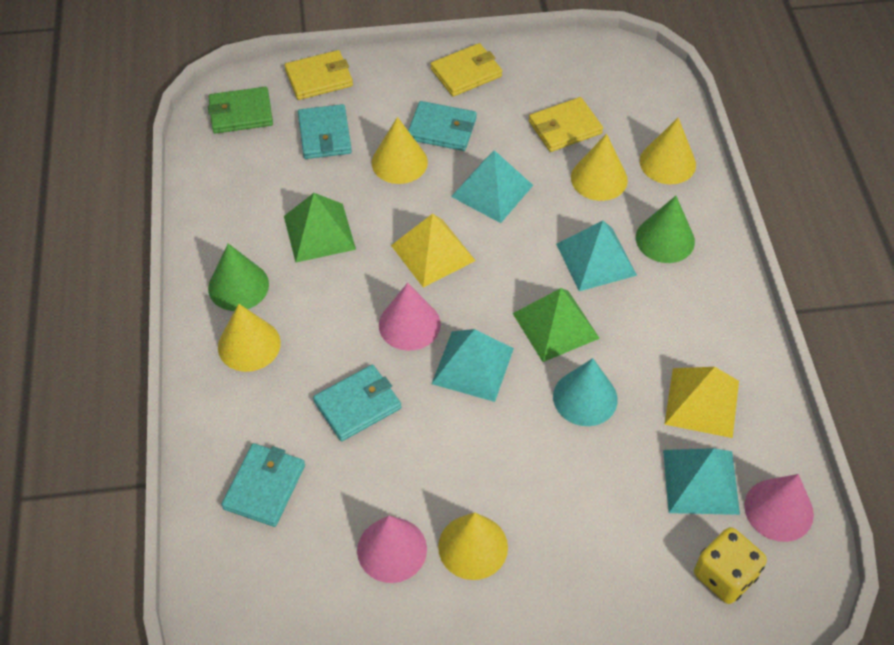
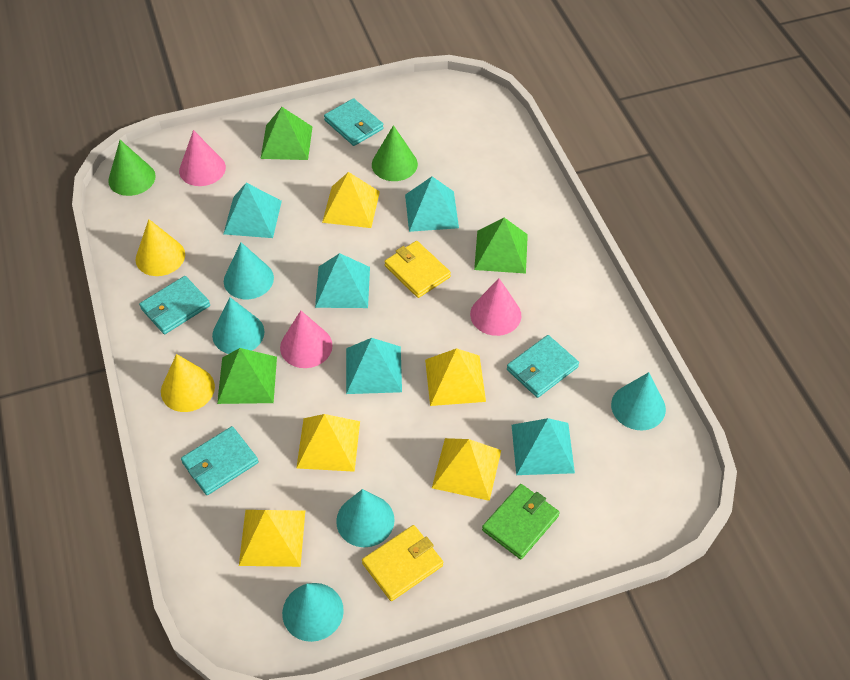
green pyramid: [284,193,356,263] [513,288,600,362] = 2 -> [217,348,277,404] [260,107,313,160] [474,218,528,274] = 3
turquoise cone: [553,358,618,426] = 1 -> [212,297,264,354] [224,242,274,299] [282,583,344,642] [336,489,395,547] [611,372,666,430] = 5
turquoise pyramid: [432,329,514,402] [451,150,533,223] [556,220,637,291] [663,448,740,515] = 4 -> [223,183,282,238] [315,253,370,308] [346,338,402,394] [405,177,459,232] [512,418,575,475] = 5
yellow cone: [218,304,281,372] [372,117,428,184] [438,512,508,580] [571,134,628,201] [640,117,696,184] = 5 -> [135,219,185,276] [161,354,215,412] = 2
yellow dice: [694,527,767,604] = 1 -> none = 0
yellow pyramid: [391,213,476,288] [664,367,739,438] = 2 -> [239,510,305,567] [296,414,360,472] [322,172,380,228] [425,348,486,406] [432,438,501,501] = 5
yellow wallet: [284,50,353,100] [431,43,502,96] [529,97,603,152] = 3 -> [362,525,443,601] [384,241,451,298] = 2

